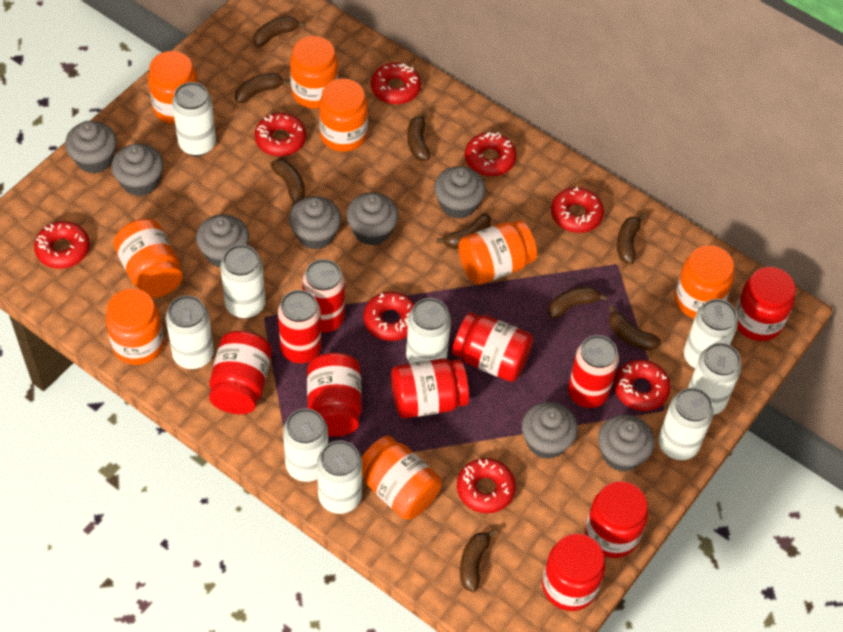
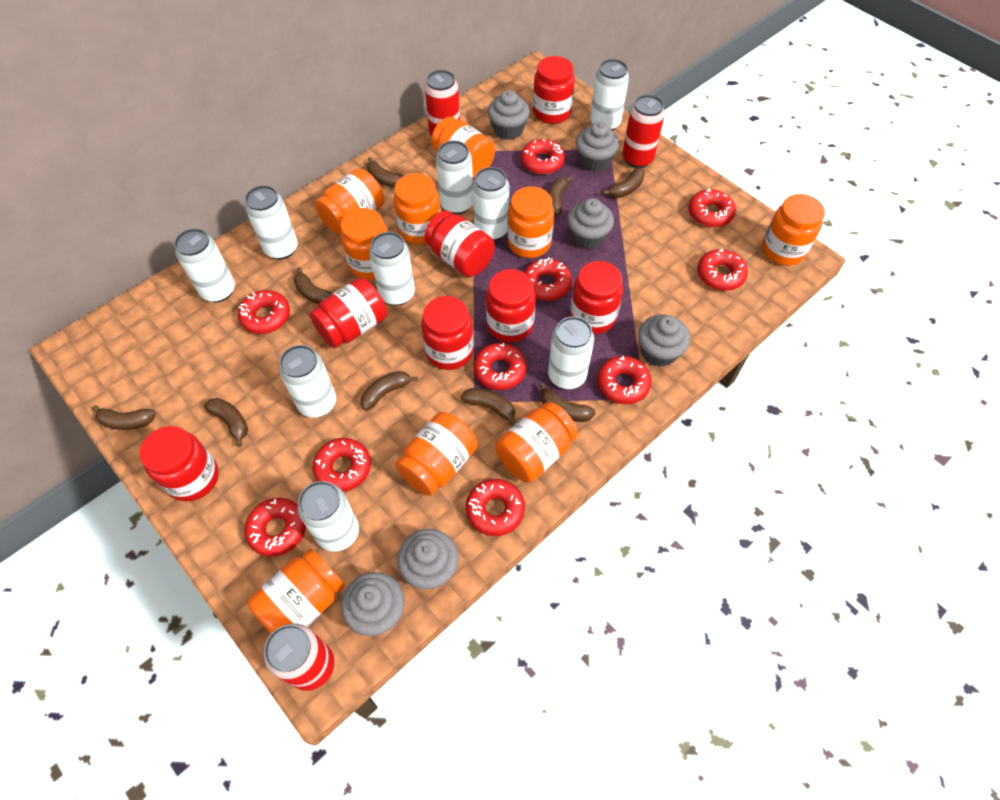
grey cupcake: [65,121,117,173] [111,144,163,196] [196,214,249,267] [289,196,341,249] [346,192,399,246] [434,166,486,219] [522,402,578,459] [598,414,655,472] = 8 -> [341,572,405,636] [397,529,459,589] [488,90,530,140] [567,198,614,249] [576,122,619,172] [638,314,690,367] = 6
orange jar: [106,289,164,365] [114,219,183,298] [148,51,198,124] [290,36,338,109] [319,78,368,152] [362,436,442,520] [458,220,537,285] [675,245,734,319] = 8 -> [248,548,345,633] [315,169,384,234] [341,208,388,280] [394,173,441,244] [395,412,478,496] [431,117,495,178] [495,402,578,483] [507,187,554,258] [762,194,825,266] = 9
red donut: [34,221,90,269] [255,113,306,156] [363,292,415,341] [371,62,421,104] [457,458,516,513] [465,132,516,176] [551,187,604,233] [614,360,671,411] = 8 -> [238,290,290,334] [244,498,306,557] [313,438,371,492] [466,479,525,536] [473,343,527,390] [521,139,565,174] [524,258,572,301] [597,356,652,404] [688,188,736,227] [697,248,748,291] = 10

